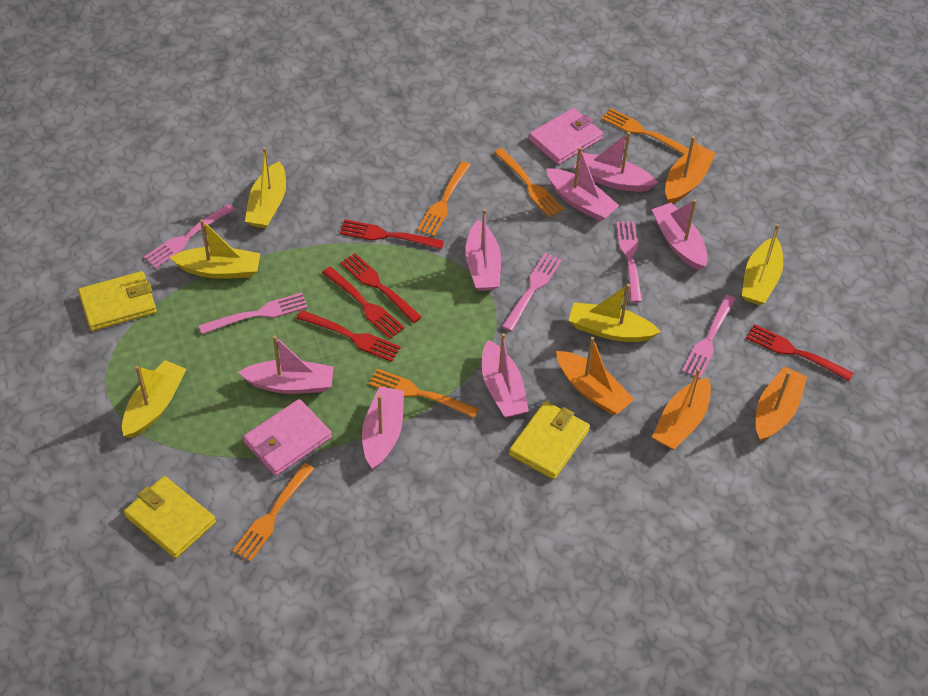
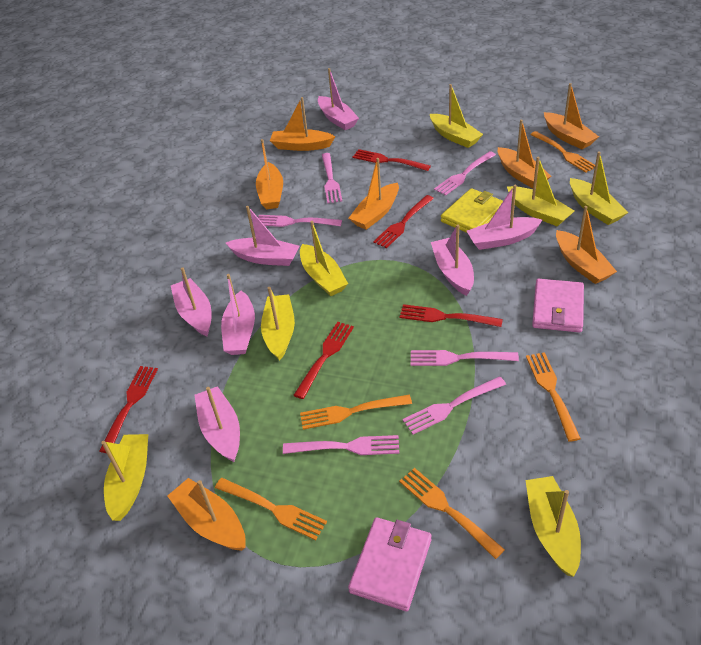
orange boat: [556,337,634,415] [652,368,711,450] [665,136,716,204] [756,366,807,442] = 4 -> [168,478,246,551] [256,139,283,209] [270,97,335,151] [349,158,399,230] [498,120,551,188] [544,83,599,149] [556,206,617,284] = 7
pink fork: [144,204,235,268] [199,293,308,334] [502,253,562,331] [616,221,642,303] [682,295,736,379] = 5 -> [258,215,342,227] [283,435,399,455] [322,153,342,204] [402,376,506,434] [411,350,519,366] [434,151,496,196] = 6
yellow boat: [122,360,186,438] [170,219,260,279] [245,147,286,229] [569,284,660,342] [742,224,783,305] = 5 -> [101,434,148,521] [261,287,295,361] [300,221,348,296] [430,84,483,148] [507,157,574,226] [525,476,581,577] [570,151,629,225] = 7
yellow wallet: [78,271,157,331] [124,476,216,558] [509,401,590,479] = 3 -> [441,188,503,233] = 1

